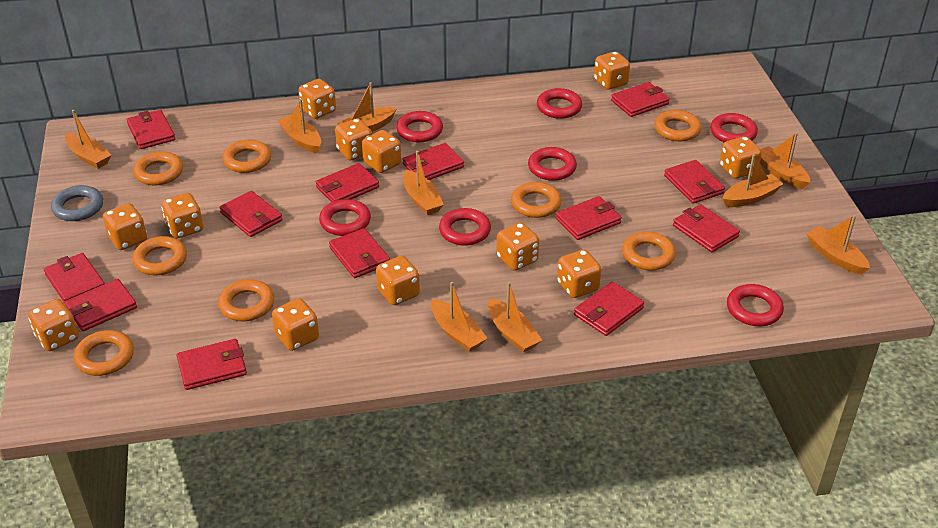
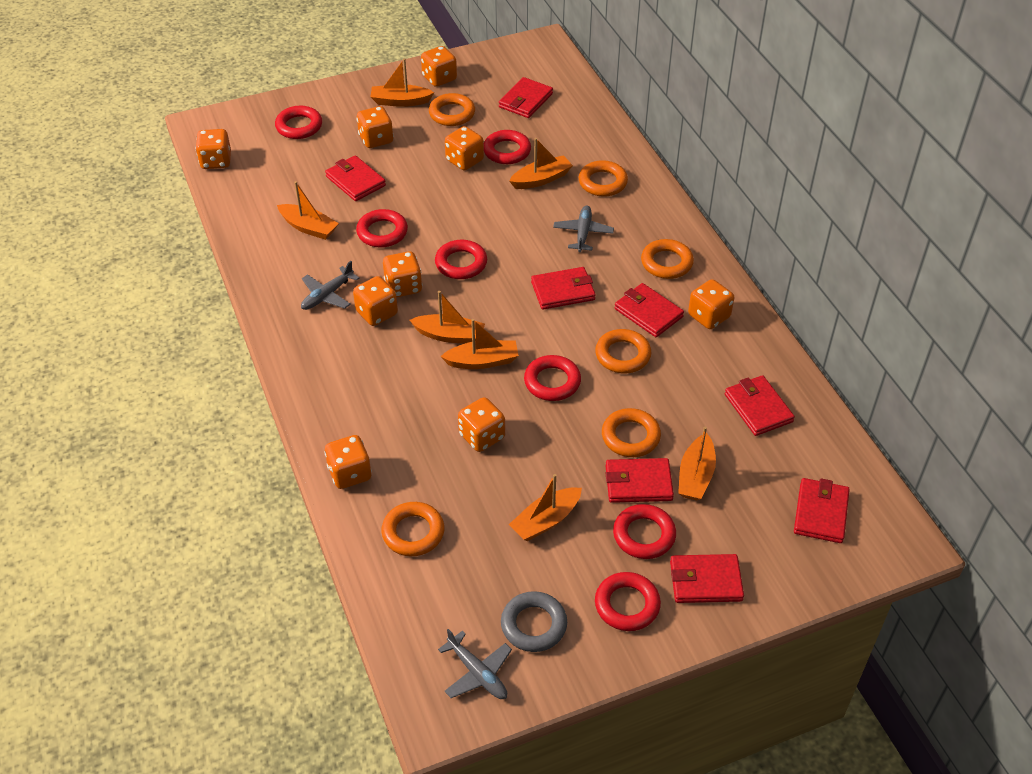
grey plane: none = 0 -> [301,261,359,310] [438,629,512,699] [553,206,614,252] = 3
orange boat: [65,110,111,169] [277,99,321,153] [337,82,397,132] [403,151,444,215] [431,282,488,352] [488,282,542,353] [722,155,783,207] [760,133,811,189] [806,215,870,274] = 9 -> [277,181,339,240] [370,58,434,107] [410,291,485,344] [440,319,519,369] [509,138,573,189] [509,474,582,541] [678,426,716,501] = 7
orange dice: [28,299,79,351] [103,203,147,250] [161,193,203,239] [272,298,319,351] [298,79,336,119] [335,118,372,160] [362,130,401,173] [376,256,420,305] [496,223,539,271] [557,249,601,298] [594,51,630,90] [720,136,762,179] = 12 -> [195,129,231,169] [324,435,372,489] [353,276,398,326] [356,106,393,148] [383,251,422,297] [421,46,457,87] [445,126,484,170] [458,397,505,452] [688,279,734,329] = 9
orange ring: [74,330,134,376] [132,236,187,276] [133,151,183,186] [218,279,274,321] [222,140,271,173] [511,182,562,218] [622,231,676,270] [654,110,702,141] = 8 -> [381,502,445,556] [429,93,475,126] [579,160,628,196] [595,329,651,373] [602,408,661,457] [641,239,694,279] = 6
red wallet: [44,253,105,304] [64,279,137,331] [127,110,175,149] [177,339,247,390] [219,191,283,237] [316,163,379,202] [329,228,390,278] [403,143,464,180] [556,196,622,240] [574,282,644,336] [611,82,669,117] [664,160,725,203] [673,204,740,252] = 13 -> [325,155,386,201] [499,77,553,118] [531,267,596,310] [606,458,674,503] [615,283,684,337] [670,554,744,603] [725,375,795,436] [794,478,850,543] = 8

